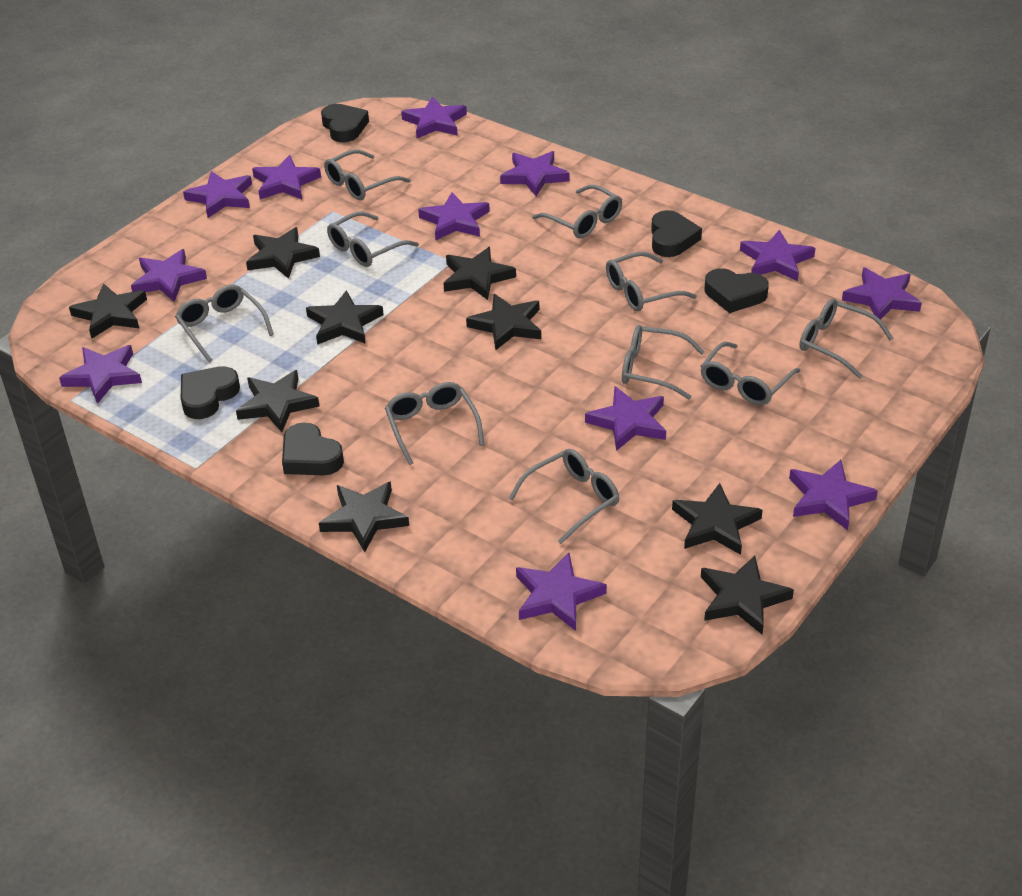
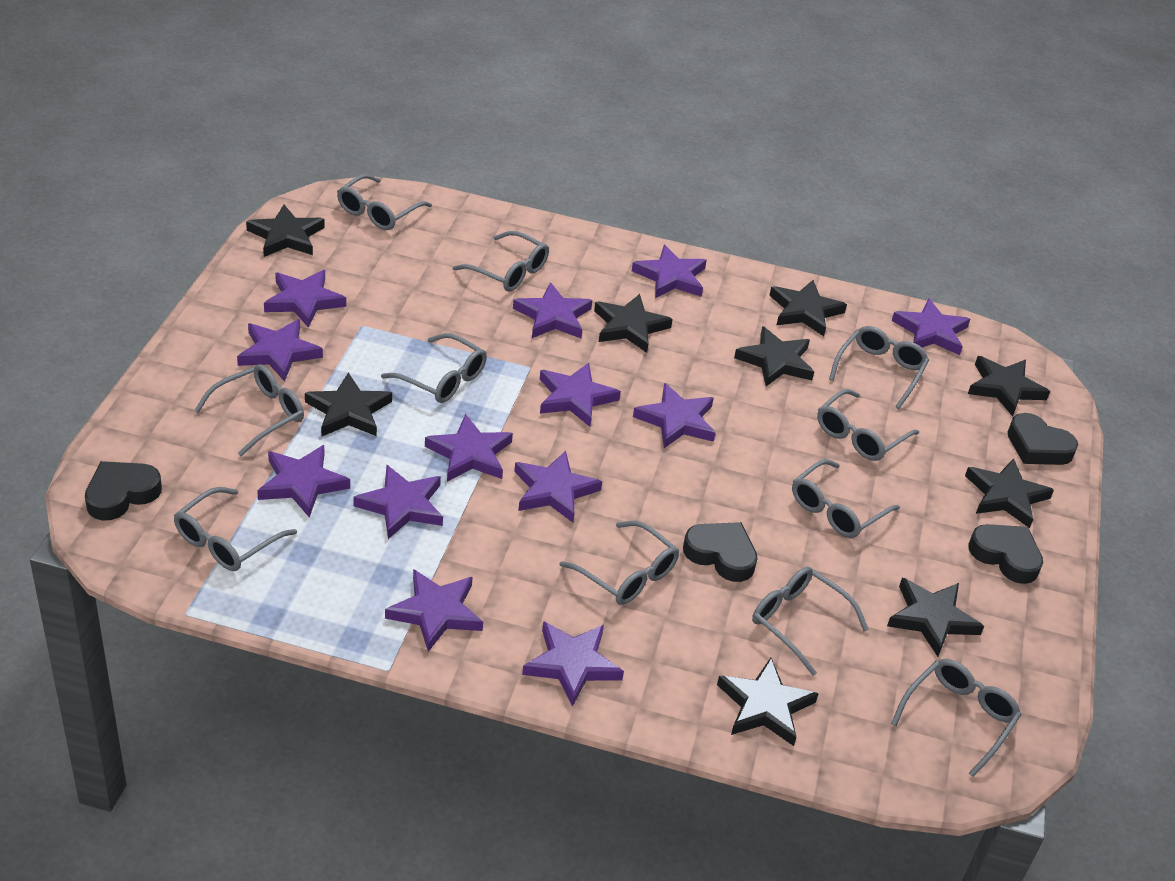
black heart: [181,366,240,419] [282,422,344,475] [321,104,369,142] [651,210,702,257] [705,268,769,313] = 5 -> [85,461,162,520] [683,522,757,582] [968,524,1043,584] [1007,413,1078,465] = 4
grey glasses: [175,285,274,362] [324,149,411,200] [327,212,419,267] [385,382,484,465] [509,449,619,544] [532,185,622,238] [606,251,697,311] [622,325,705,399] [701,342,800,405] [799,299,893,379] = 10 -> [174,487,297,571] [194,364,304,456] [337,174,432,230] [381,333,487,403] [453,231,549,292] [559,521,679,605] [752,567,869,676] [792,459,900,538] [817,389,919,461] [829,326,929,409] [891,659,1021,777] = 11
purple star: [59,345,142,404] [131,249,207,302] [183,171,252,218] [252,155,321,199] [401,97,467,138] [418,192,490,241] [500,151,570,196] [516,553,607,631] [585,387,666,451] [740,229,815,281] [789,460,878,530] [842,267,922,320] = 12 -> [237,319,323,382] [257,445,350,518] [264,270,346,328] [353,465,443,539] [385,569,483,652] [425,414,513,482] [513,282,592,338] [514,451,602,523] [522,621,624,707] [540,363,621,427] [632,245,707,298] [633,383,715,448] [892,298,970,355] = 13

